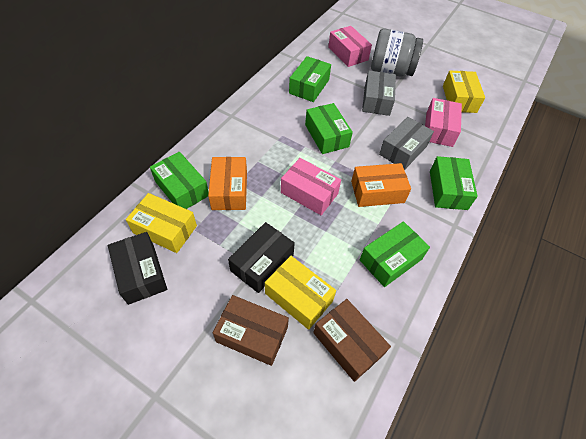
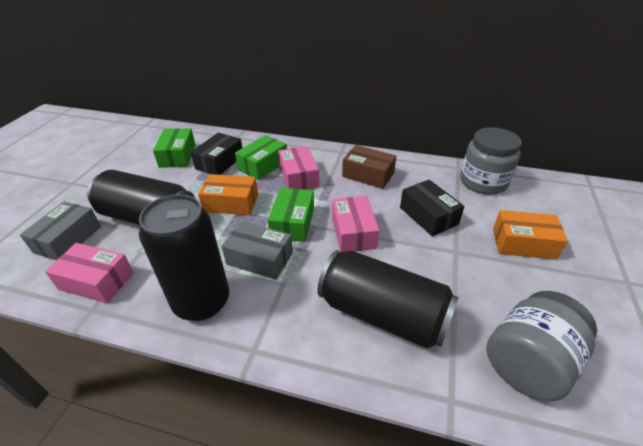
black can: none = 0 -> [87,170,195,225] [139,194,229,321] [317,250,459,348] = 3
brown box: [213,295,289,366] [313,299,391,382] = 2 -> [342,145,396,189] = 1
green box: [150,152,209,209] [289,56,331,102] [305,103,353,154] [360,221,430,287] [430,156,478,210] = 5 -> [153,128,196,168] [235,135,287,180] [268,188,314,242] = 3
grey jar: [371,28,423,77] = 1 -> [460,127,522,195] [486,291,597,401] = 2
yellow box: [126,193,197,253] [265,256,336,330] [443,70,485,113] = 3 -> none = 0

